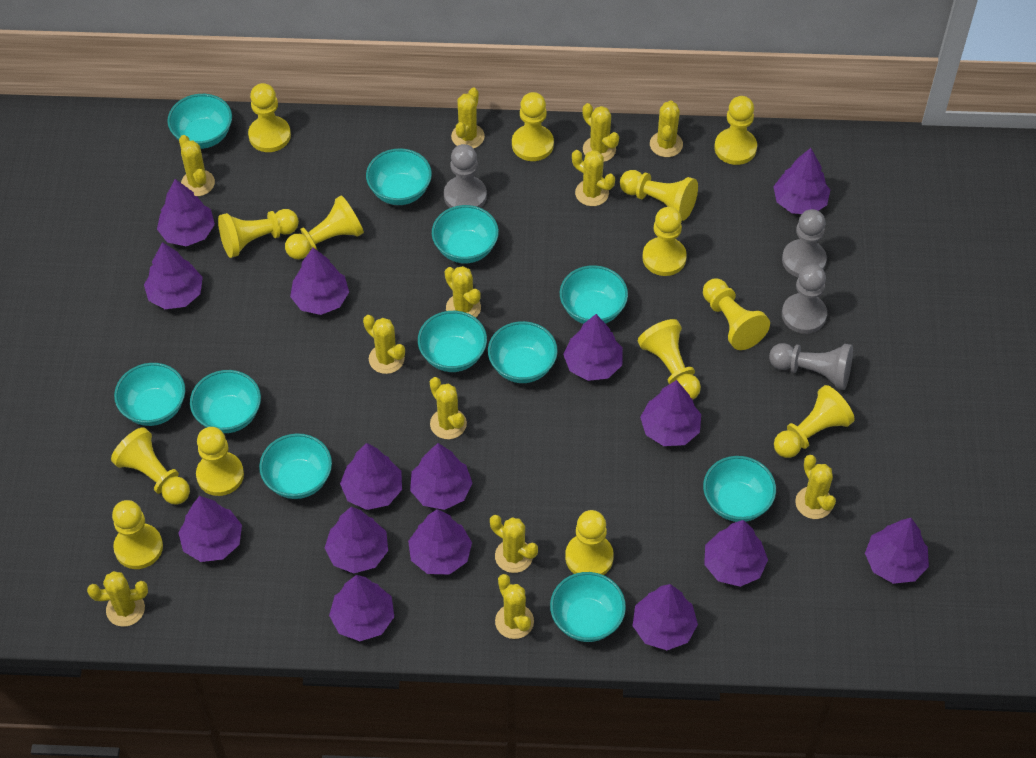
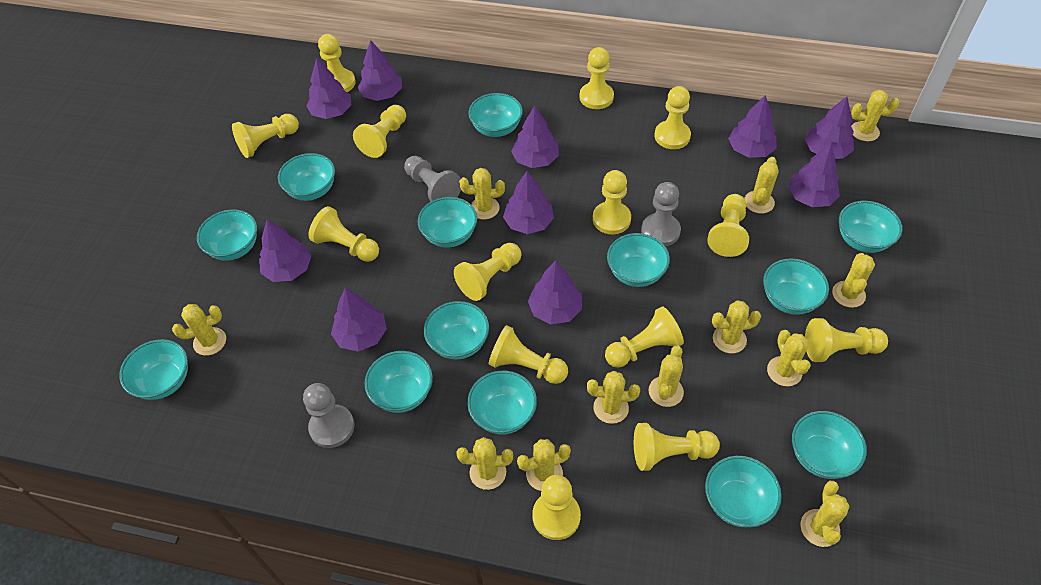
grey pawn: [444,144,487,208] [769,343,853,390] [782,209,827,278] [782,264,827,334] = 4 -> [303,383,354,448] [404,156,461,201] [641,182,681,246] = 3
purple tree: [144,242,203,309] [157,179,215,246] [178,496,242,562] [290,247,349,315] [325,507,388,573] [329,575,394,641] [340,443,402,510] [408,509,472,574] [410,443,472,510] [563,314,623,381] [632,584,698,650] [640,380,701,446] [704,520,768,587] [773,148,830,214] [865,518,929,584] = 15 -> [259,220,312,282] [306,58,351,119] [331,288,387,352] [358,40,402,101] [503,171,554,234] [511,105,559,168] [528,261,582,324] [728,95,777,158] [788,144,840,207] [805,97,854,159] = 10
turquoise bowl: [114,363,185,426] [167,94,232,149] [190,370,261,433] [259,433,332,499] [366,148,432,205] [418,311,487,372] [432,205,499,263] [488,321,558,383] [550,572,626,642] [560,265,628,324] [703,456,776,522] = 11 -> [119,339,188,400] [197,209,257,261] [278,153,335,201] [364,351,433,413] [417,197,477,248] [424,301,489,360] [467,371,537,434] [468,93,523,137] [607,233,670,287] [705,456,782,528] [763,259,829,315] [792,411,867,479] [839,201,902,253] = 13

